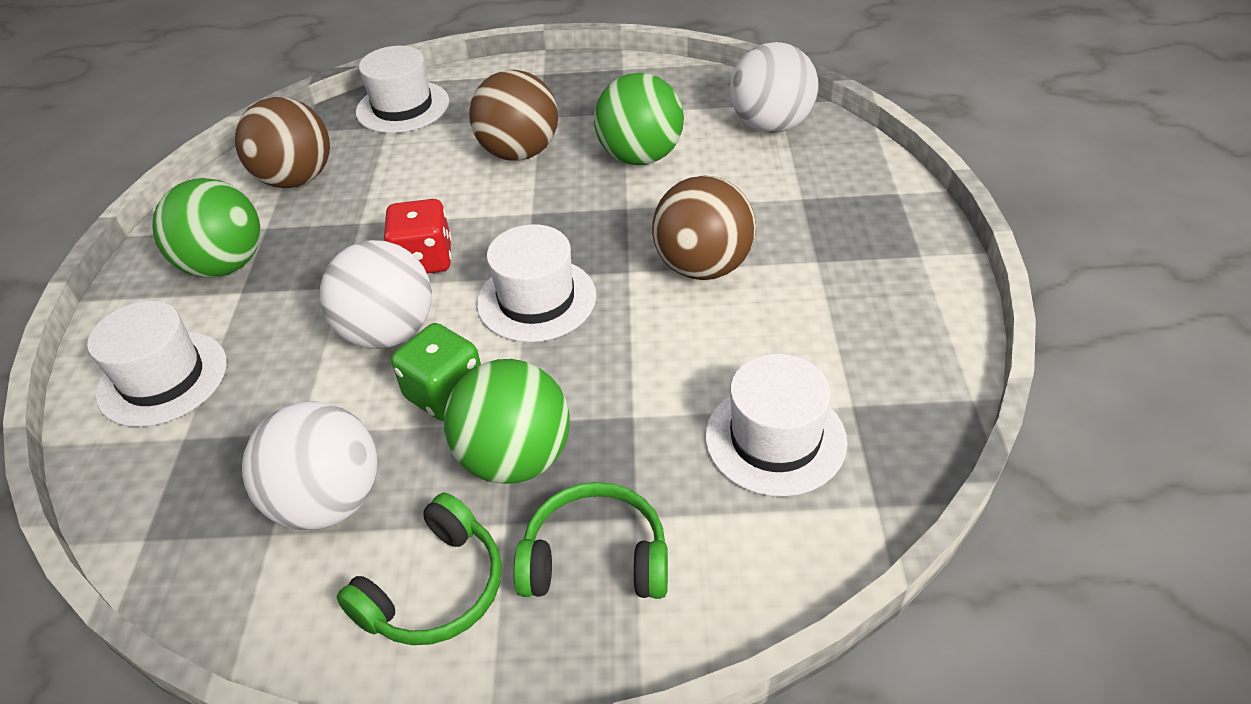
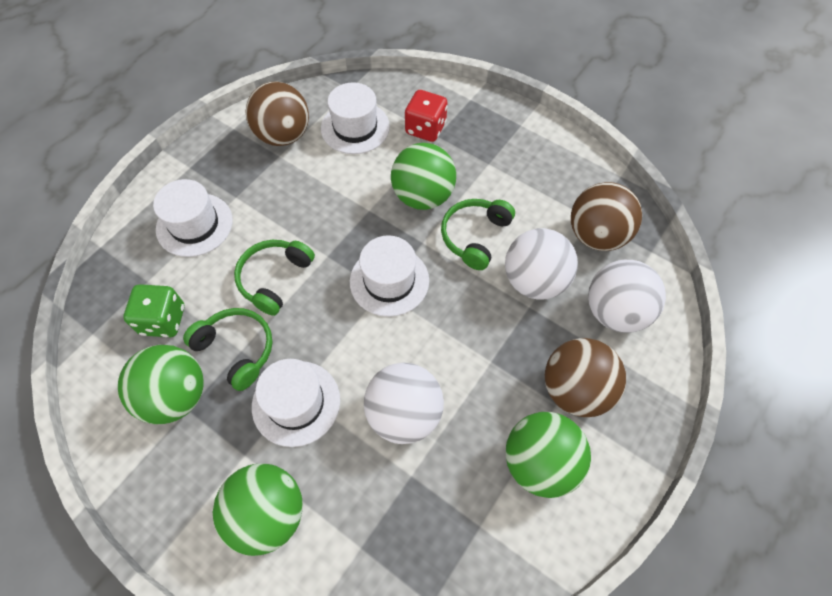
green ball: [153,178,261,278] [444,359,570,484] [594,73,684,165] = 3 -> [118,345,204,424] [213,463,303,556] [391,143,456,210] [505,412,591,498] = 4
green headphones: [337,493,502,645] [513,482,668,599] = 2 -> [183,308,273,391] [234,240,315,316] [441,199,515,270] = 3

